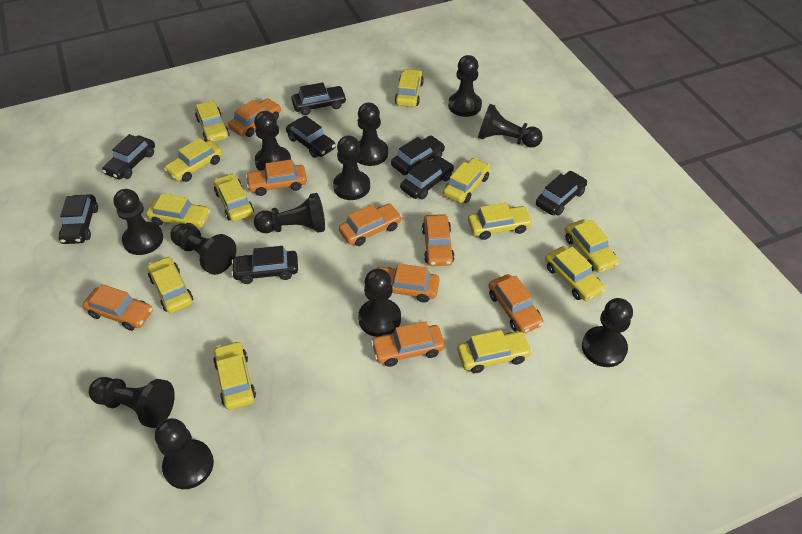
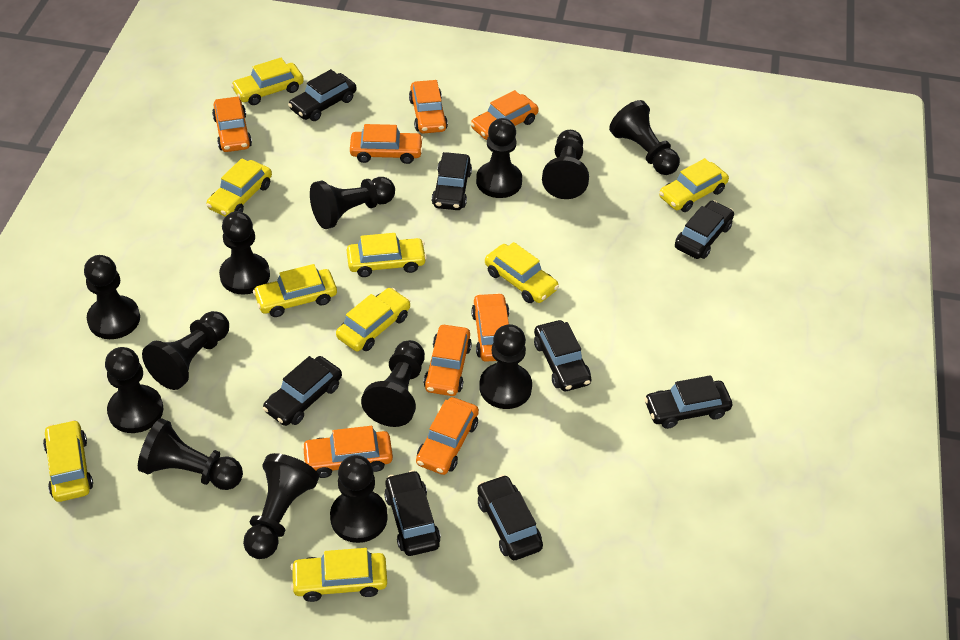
black pawn: [89,377,175,428] [113,189,163,255] [155,418,214,489] [171,223,236,275] [254,111,291,171] [254,193,325,233] [333,135,370,200] [358,102,388,166] [358,269,401,337] [448,55,482,117] [478,104,543,148] [582,298,633,367] = 12 -> [84,255,140,339] [105,347,163,433] [138,418,243,490] [142,311,229,390] [219,211,270,294] [243,453,319,559] [310,177,395,229] [330,455,388,543] [361,340,425,427] [476,118,522,198] [479,324,532,409] [542,130,589,199] [609,100,680,175] = 13
yellow car: [146,193,210,228] [147,256,193,313] [164,138,223,182] [195,100,229,142] [213,341,256,410] [214,173,254,222] [395,69,424,107] [443,158,490,203] [457,330,532,373] [468,203,533,240] [545,246,605,301] [565,219,619,273] = 12 -> [43,420,93,502] [206,158,272,217] [231,58,304,105] [253,264,337,317] [291,548,387,602] [336,288,410,351] [347,233,427,277] [485,242,559,303] [659,158,729,212] = 9

